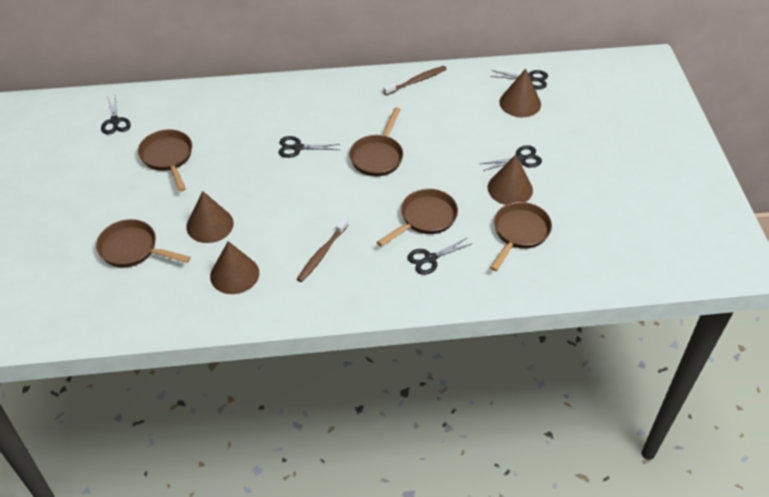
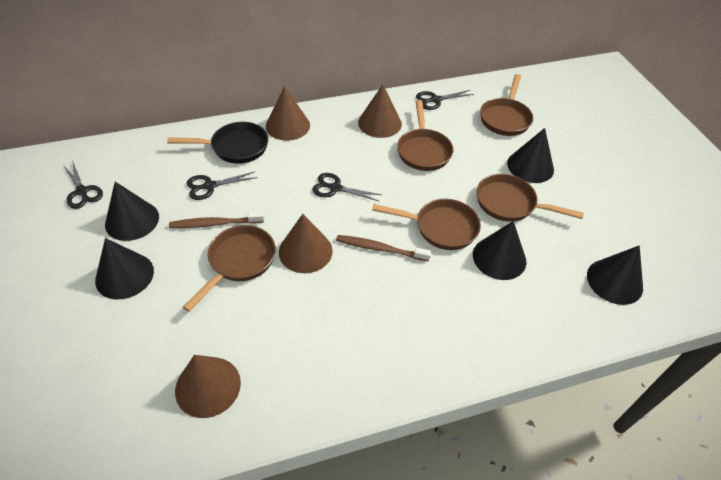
black cone: none = 0 -> [95,238,154,299] [105,182,159,241] [473,221,526,280] [507,128,554,183] [587,245,643,305] = 5
black pan: none = 0 -> [167,122,268,164] = 1
black scissors: [101,94,131,135] [278,136,340,158] [407,238,473,275] [481,145,542,171] [490,70,548,89] = 5 -> [63,161,103,209] [186,172,257,200] [312,173,381,202] [416,90,474,110] = 4

